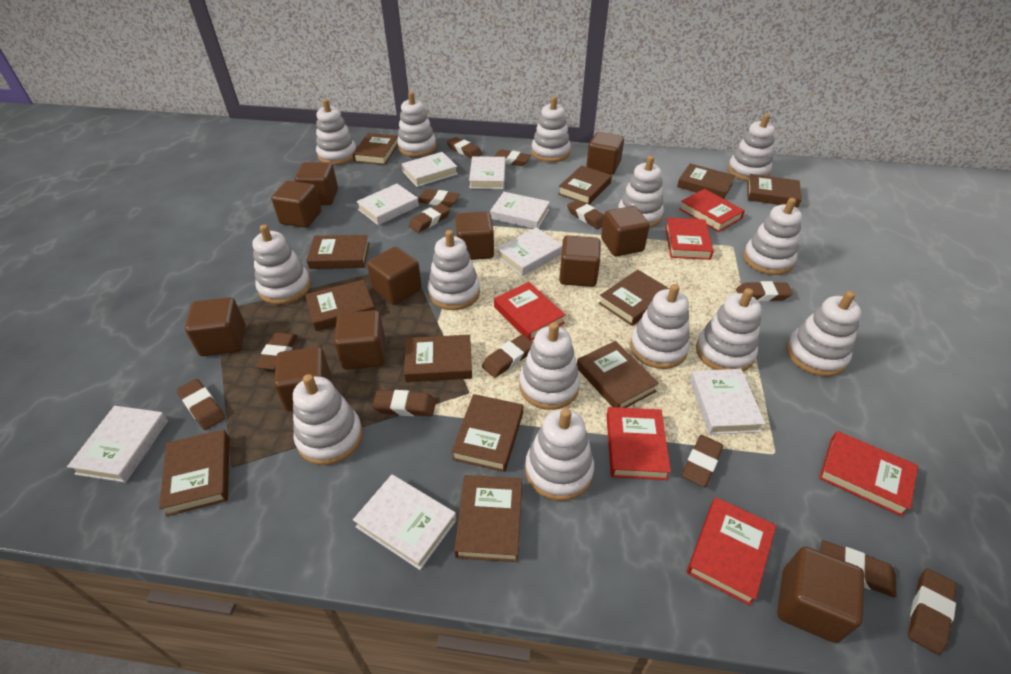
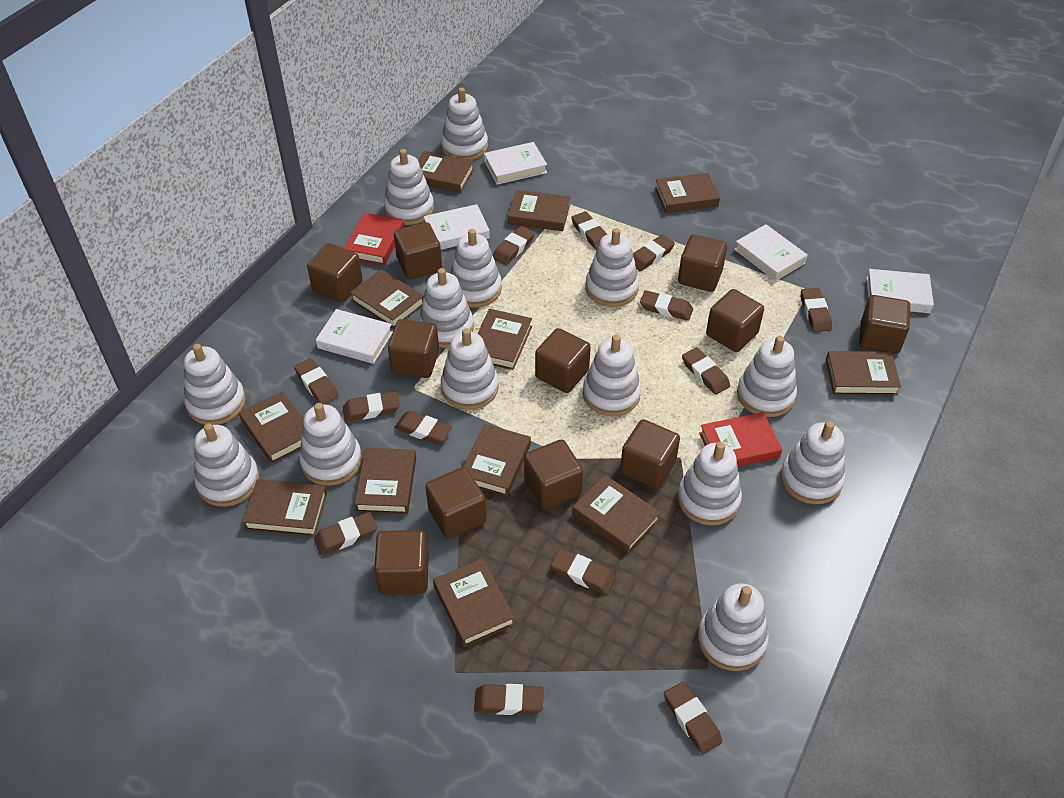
red book: [494,282,566,341] [607,407,671,480] [665,218,714,260] [679,189,745,232] [687,497,776,606] [819,431,918,517] = 6 -> [344,213,404,265] [699,412,782,467] = 2
white book: [67,406,168,483] [353,475,456,570] [356,184,419,225] [402,152,458,187] [469,156,505,189] [490,192,550,229] [496,227,562,276] [690,369,765,435] = 8 -> [316,309,393,364] [423,204,490,250] [484,142,547,185] [734,224,808,281] [866,269,934,313] = 5

